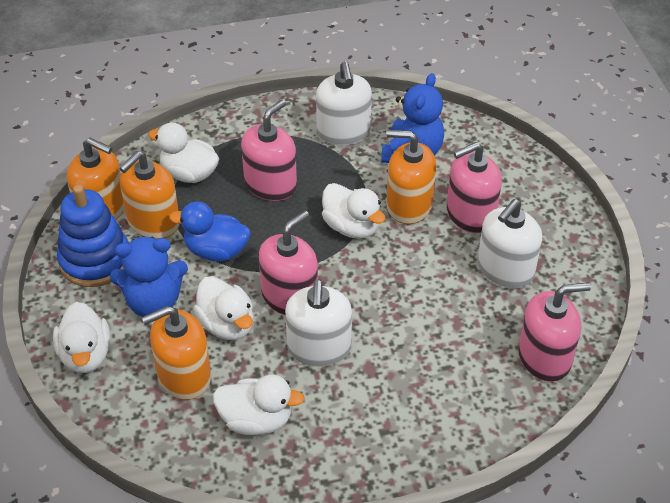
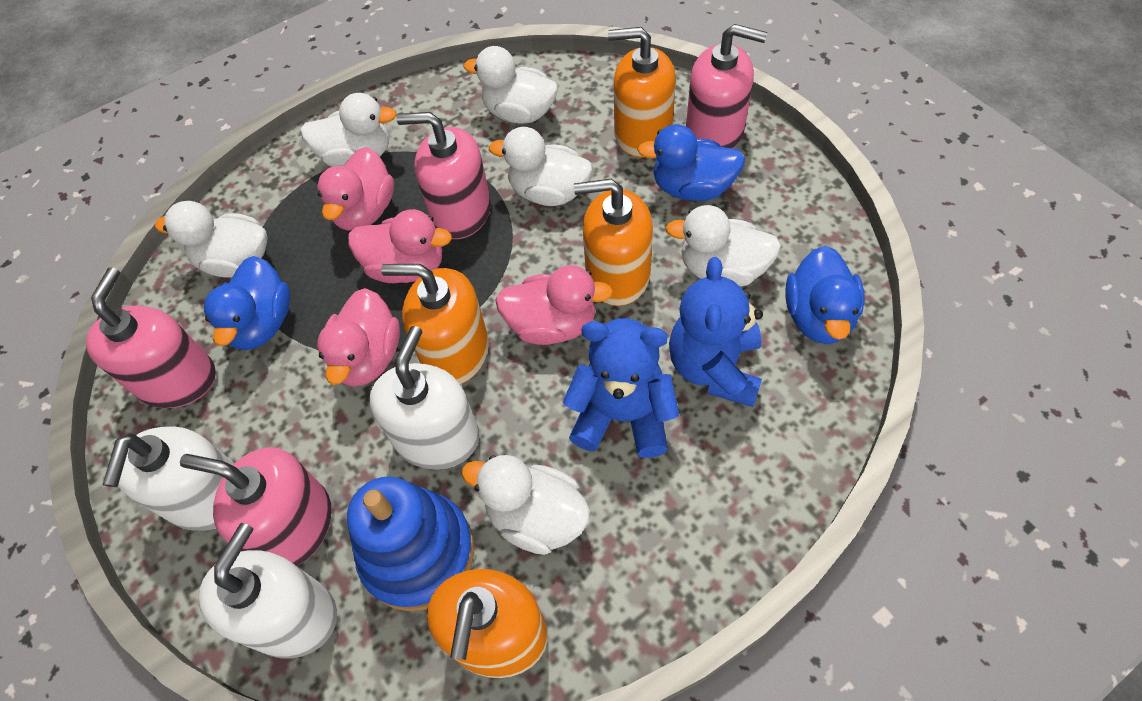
blue duck: [169,202,250,262] = 1 -> [204,256,290,350] [637,124,745,201] [786,246,865,344] = 3
pink duck: none = 0 -> [317,147,394,231] [317,288,400,387] [348,209,452,283] [495,265,613,345] = 4
white duck: [53,302,111,373] [148,123,219,183] [193,276,254,340] [213,375,305,435] [322,183,386,239] = 5 -> [155,201,268,278] [301,93,397,166] [461,455,591,555] [464,46,558,124] [489,127,593,206] [665,205,781,286] = 6

